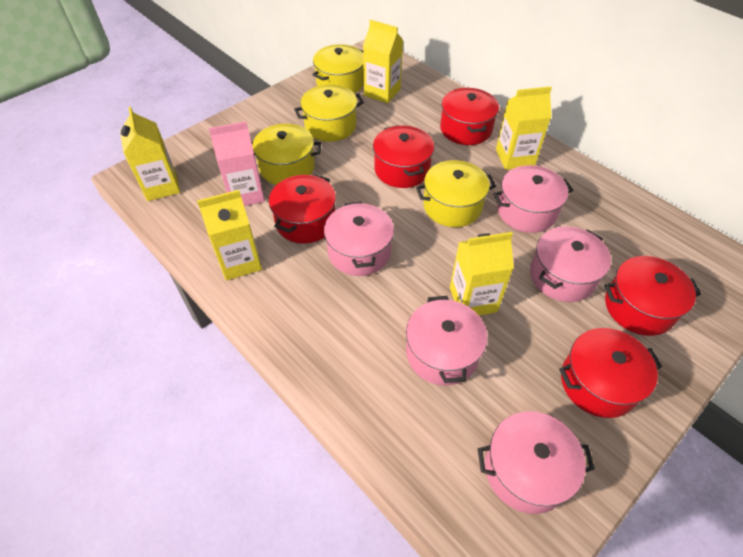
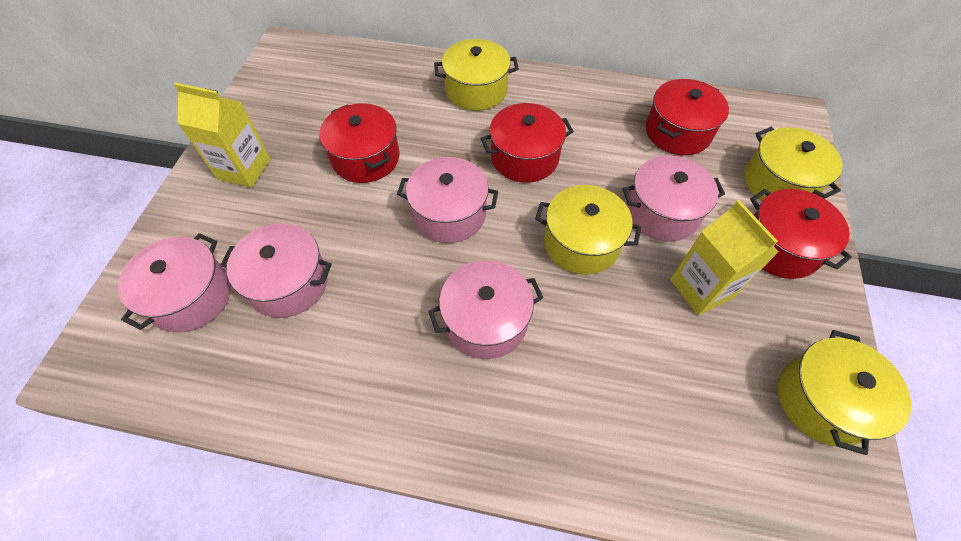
pink carton: [209,121,265,206] = 1 -> none = 0
red pot: [269,174,336,244] [373,125,434,188] [440,88,499,145] [559,328,662,418] [604,256,701,336] = 5 -> [319,103,399,183] [481,103,574,183] [646,79,729,155] [750,189,852,279] = 4
yellow carton: [120,107,180,201] [197,190,262,280] [363,20,403,103] [450,232,514,315] [496,86,552,170] = 5 -> [174,82,271,188] [670,200,778,315] = 2

